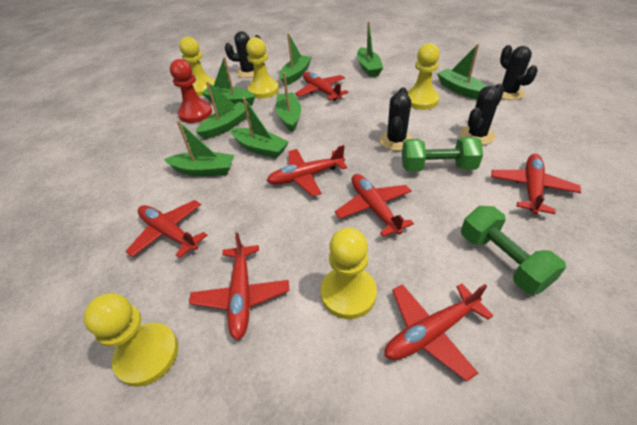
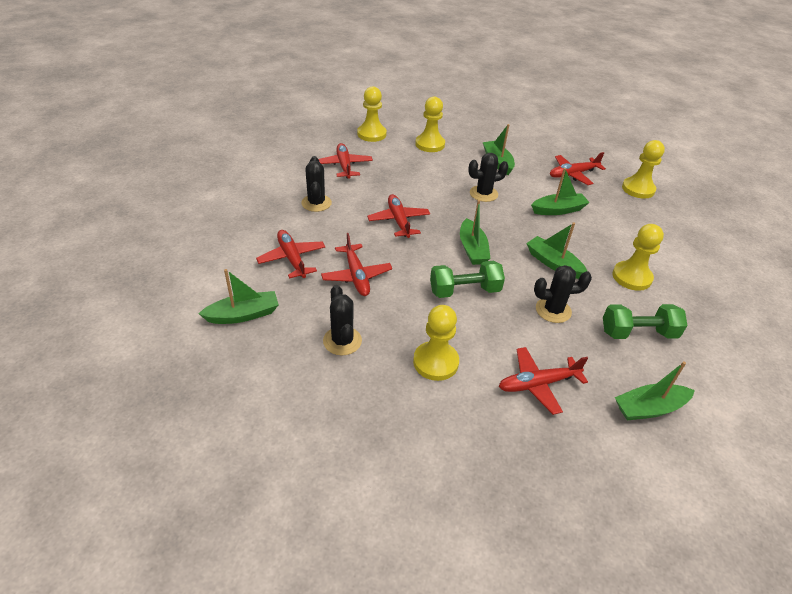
green boat: [164,120,234,176] [196,82,247,139] [202,57,255,106] [230,97,289,159] [276,72,301,132] [279,33,312,85] [357,21,383,77] [437,44,487,100] = 8 -> [198,269,279,324] [460,200,491,265] [483,124,515,175] [526,222,587,279] [531,168,590,215] [615,361,695,420] = 6
red pawn: [170,59,212,123] = 1 -> none = 0
red plane: [125,200,207,258] [189,232,289,340] [267,145,347,197] [295,72,349,101] [335,174,414,237] [384,283,494,382] [491,154,581,215] = 7 -> [256,230,325,279] [318,143,373,179] [321,233,392,296] [367,194,430,238] [499,347,588,415] [550,152,606,185] = 6

